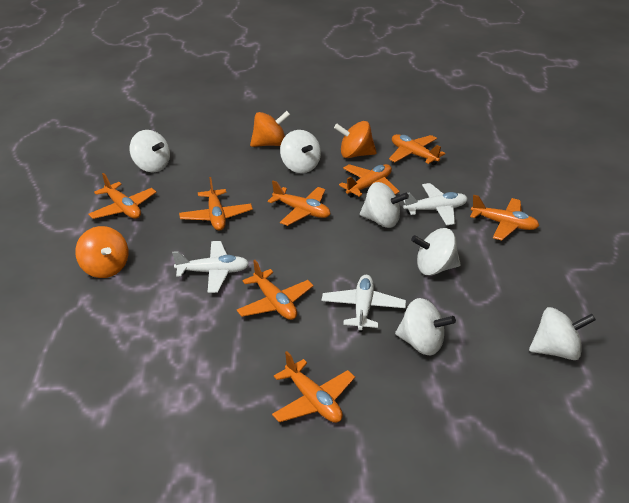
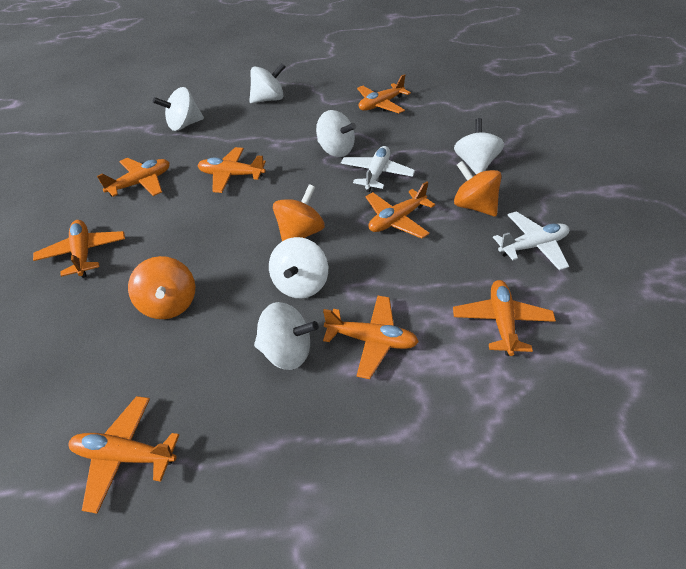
white plane: [172,241,249,293] [322,275,406,332] [403,183,468,225] = 3 -> [341,146,415,192] [493,211,569,270] = 2

